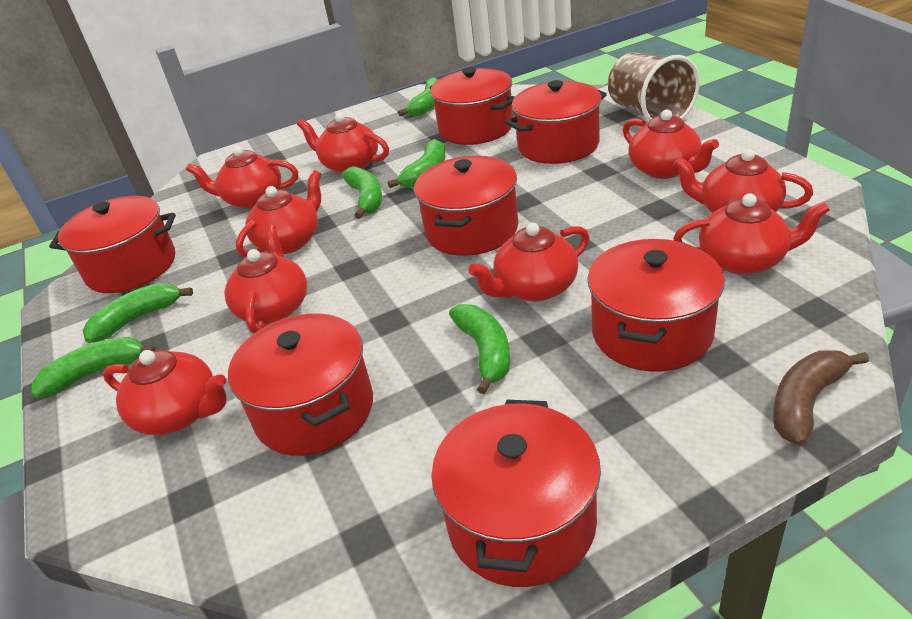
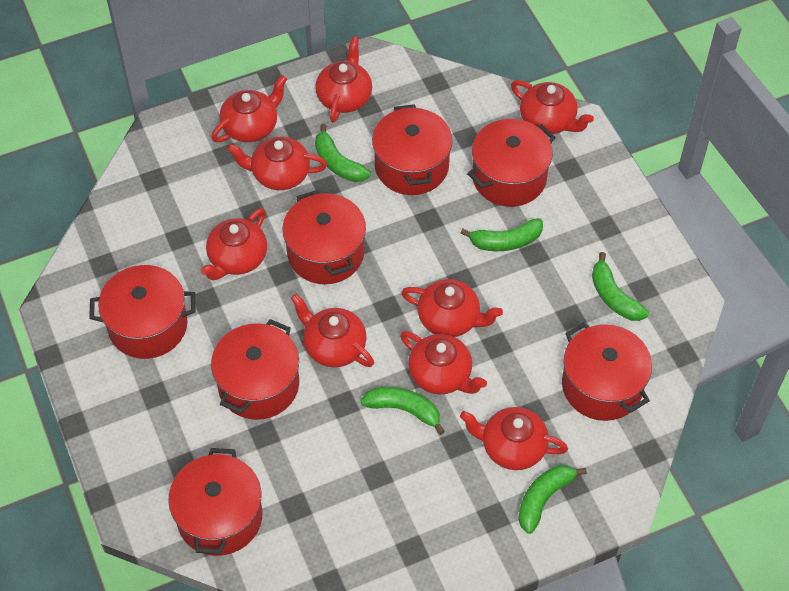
brown banana: [773,350,869,446] = 1 -> none = 0
brown cup: [608,52,700,121] = 1 -> none = 0
green banana: [31,337,156,398] [83,283,193,343] [342,166,382,219] [388,139,446,188] [398,77,438,116] [449,304,510,394] = 6 -> [315,124,371,182] [361,387,445,435] [460,218,543,251] [518,465,587,534] [592,252,649,321] = 5

